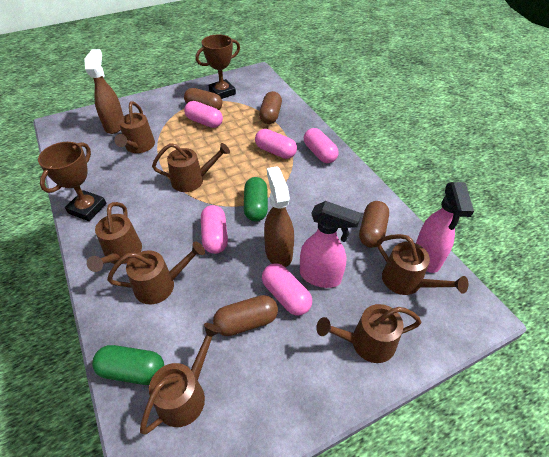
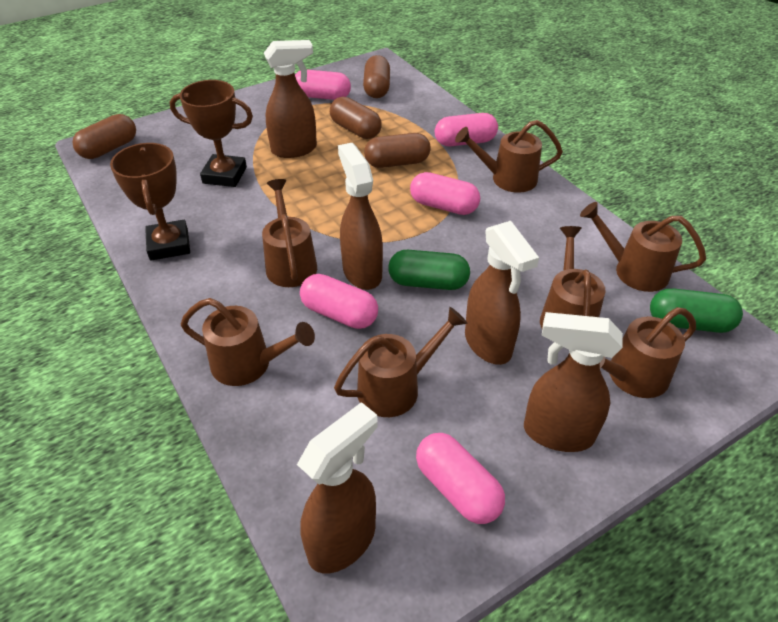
brown spray bottle: [84,49,123,134] [264,166,294,267] = 2 -> [264,40,317,158] [297,402,378,573] [338,143,383,290] [465,221,539,365] [524,312,623,452] = 5
pink spray bottle: [300,201,361,288] [416,182,474,273] = 2 -> none = 0

